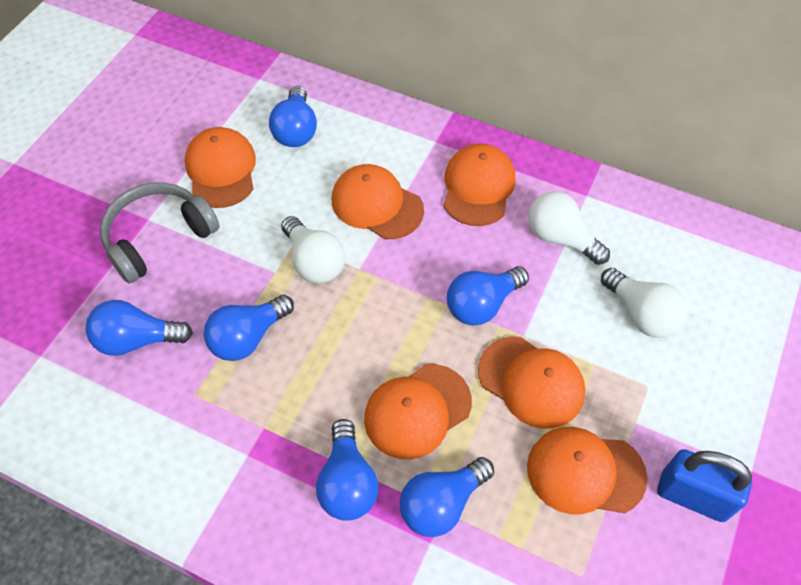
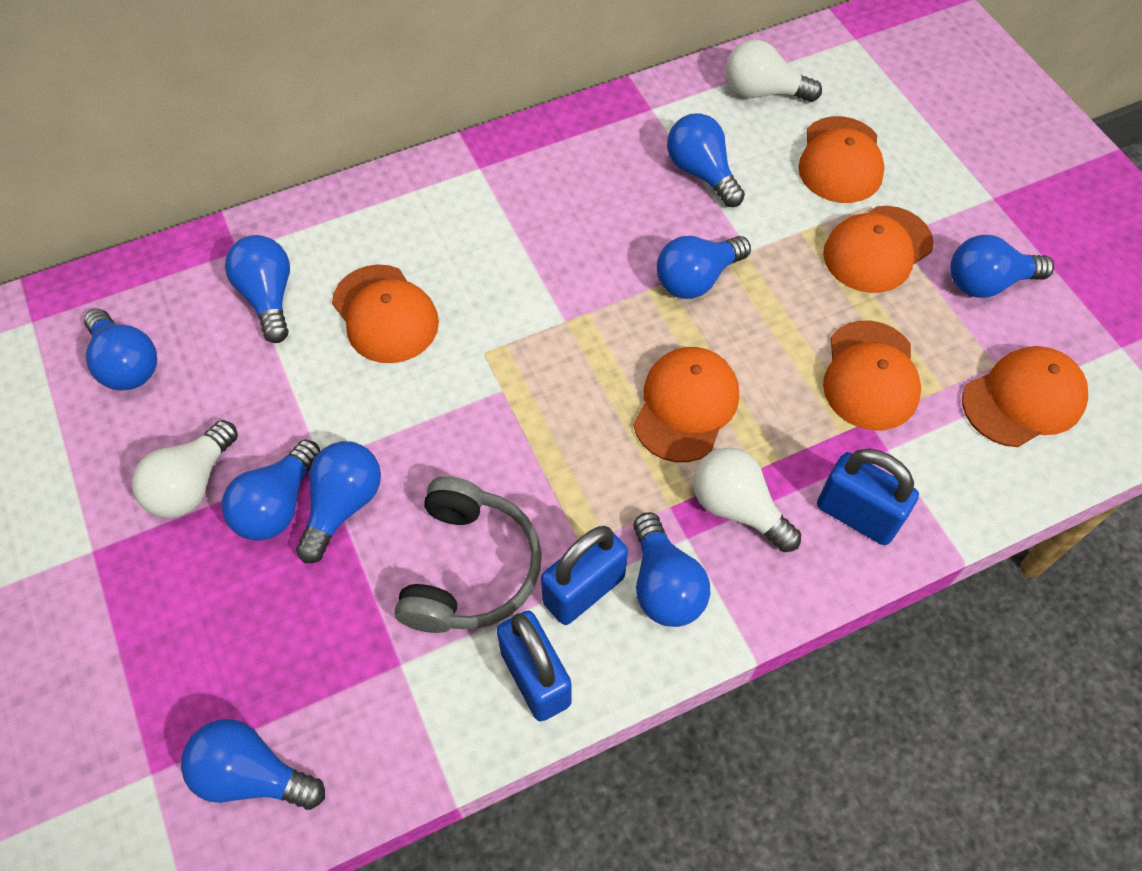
blue light bulb: [86,300,193,356] [203,295,294,361] [269,86,317,147] [316,419,379,521] [400,457,494,537] [447,266,529,325] = 6 -> [84,309,157,391] [181,719,325,810] [222,440,320,541] [225,235,290,343] [296,441,381,563] [633,512,710,627] [657,236,751,299] [667,113,745,207] [950,235,1054,298] = 9
blue padlock: [657,449,752,522] = 1 -> [496,611,572,721] [541,526,628,625] [817,448,919,545] = 3

